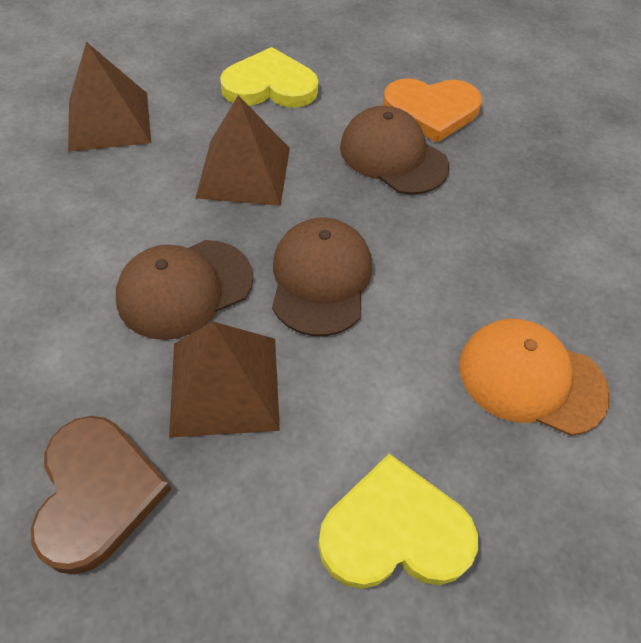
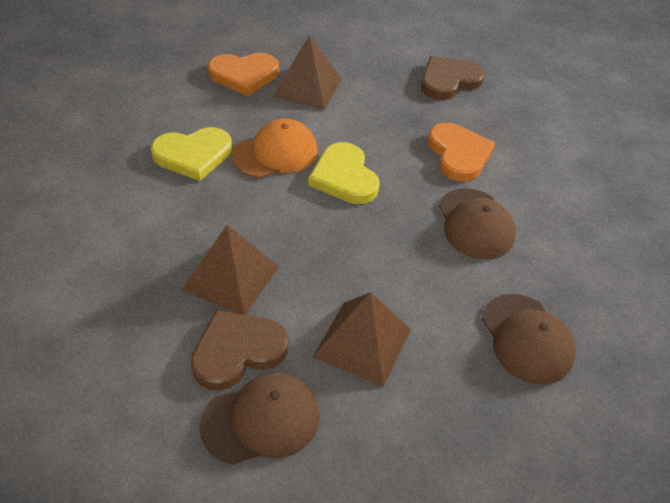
brown heart: [31,416,172,575] = 1 -> [191,310,288,391] [421,56,485,100] = 2
orange heart: [383,78,482,143] = 1 -> [208,53,279,96] [428,123,495,182] = 2

